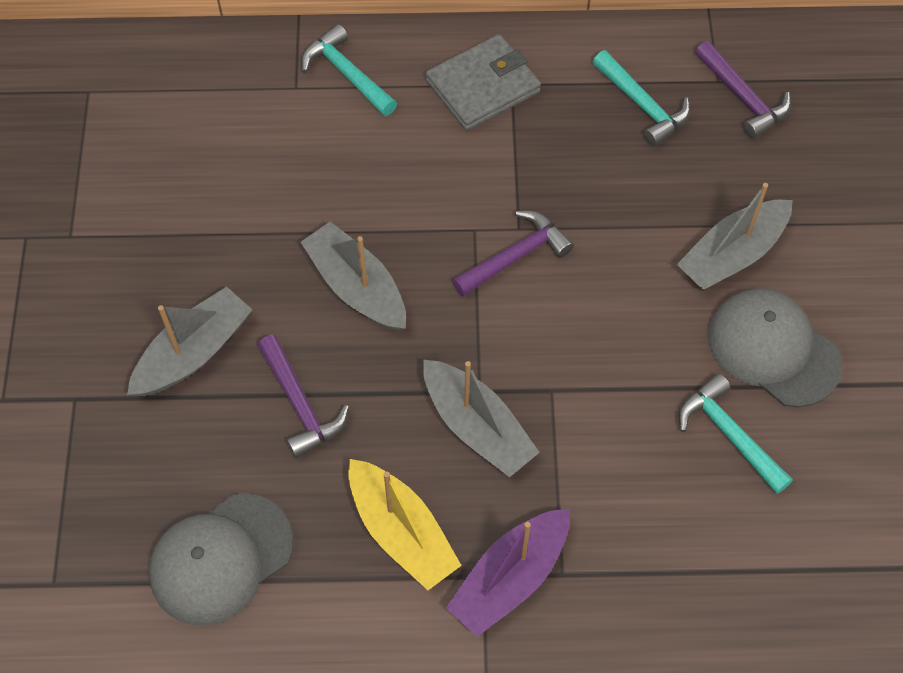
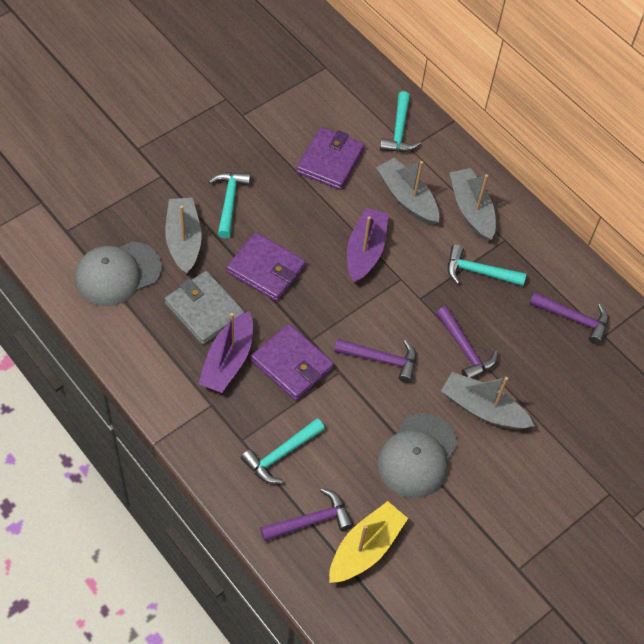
purple boat: [446,509,570,637] = 1 -> [198,311,253,393] [347,208,389,283] = 2
purple hammer: [258,335,349,458] [452,211,574,297] [695,41,791,139] = 3 -> [260,488,353,541] [334,339,416,383] [436,306,498,379] [530,292,609,345] = 4
purple wallet: none = 0 -> [226,232,306,301] [251,324,334,401] [296,127,364,190] = 3
turquoise hammer: [301,24,397,116] [593,50,690,147] [678,373,793,494] = 3 -> [208,172,251,238] [241,418,325,484] [380,91,421,152] [448,244,526,286] = 4

